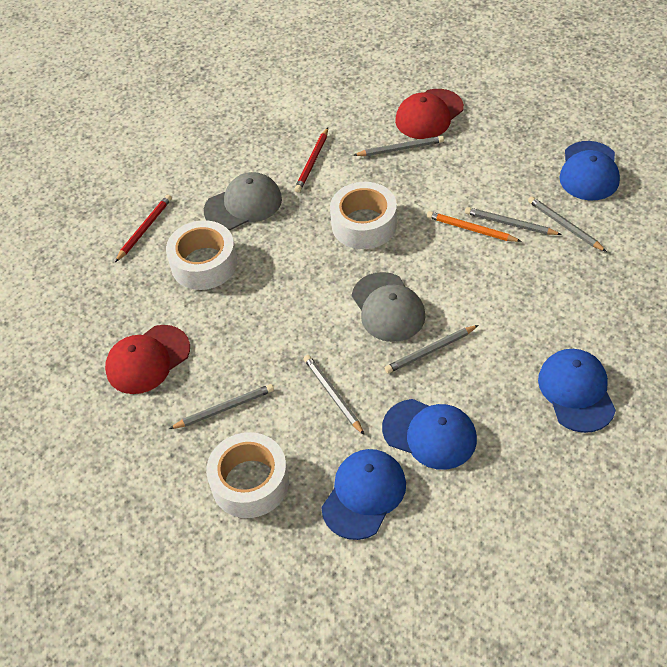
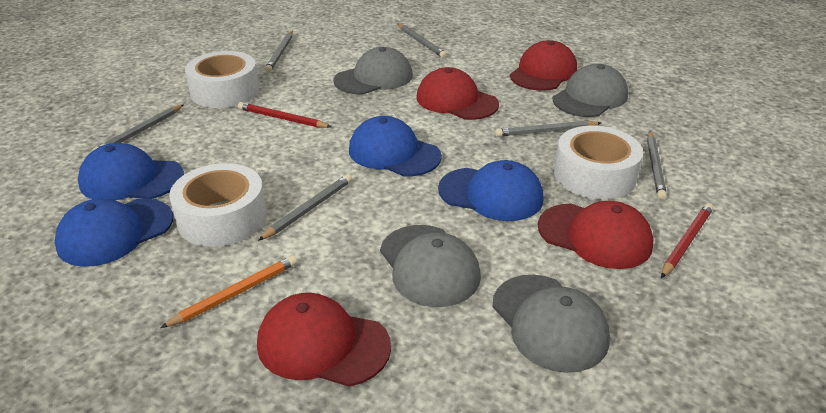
grey cap: [204,172,282,230] [352,272,425,342] = 2 -> [333,47,413,95] [380,225,481,307] [493,275,610,373] [553,64,628,117] = 4
red cap: [105,325,190,394] [395,89,464,139] = 2 -> [257,293,391,387] [417,67,499,120] [510,40,577,91] [538,201,654,269] = 4

